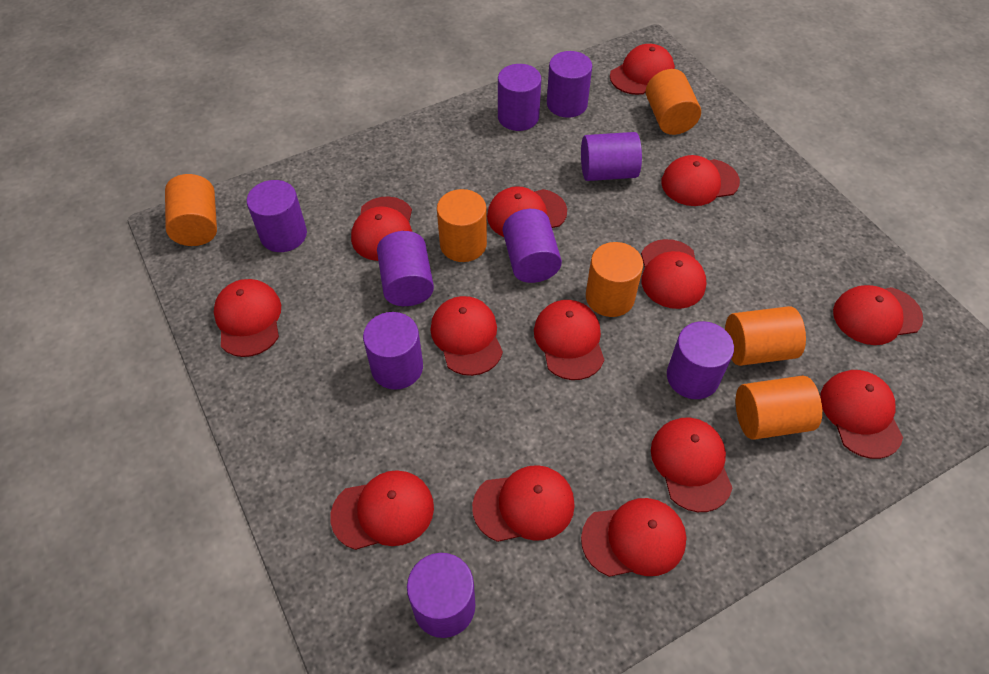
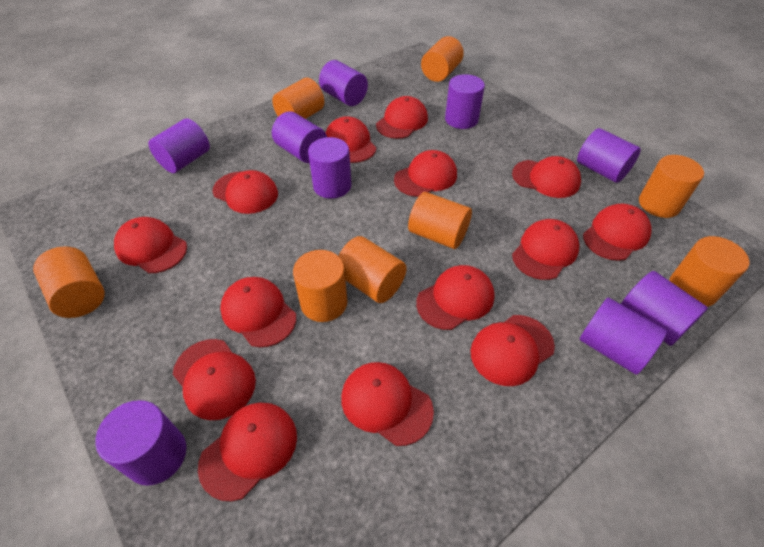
orange cylinder: [165,174,217,246] [437,189,487,262] [586,242,643,317] [646,69,701,135] [725,306,806,366] [736,376,822,440] = 6 -> [33,246,105,318] [272,78,325,119] [293,250,348,322] [338,236,407,303] [408,192,472,249] [421,36,464,82] [639,155,704,218] [669,236,749,307] = 8

